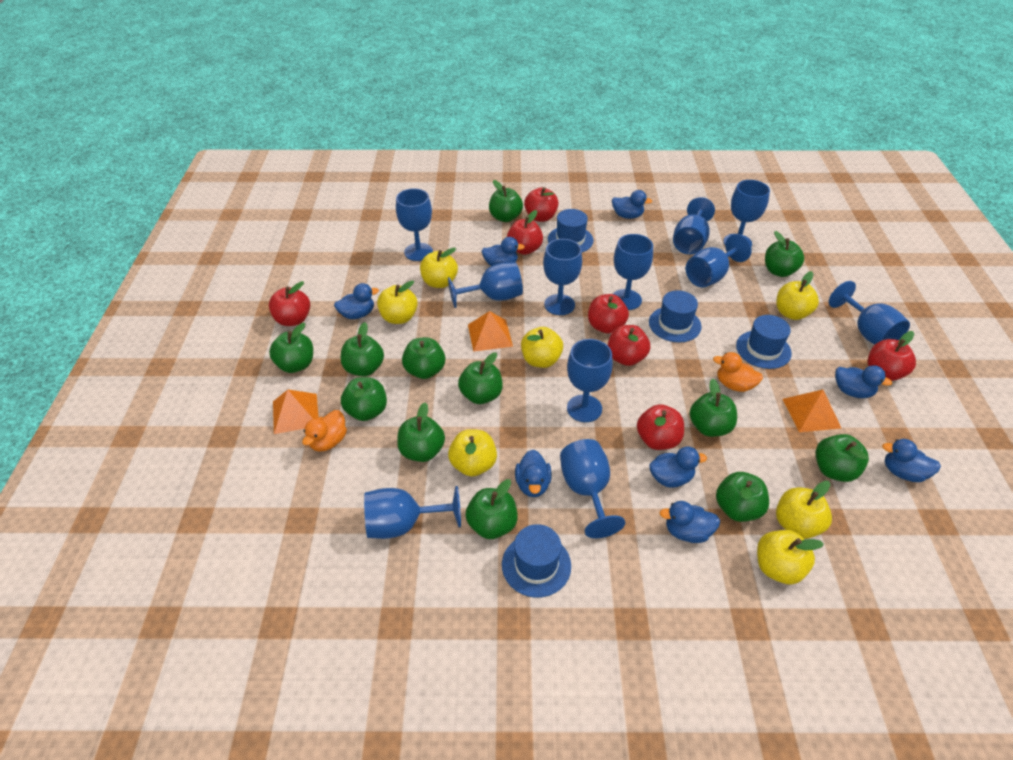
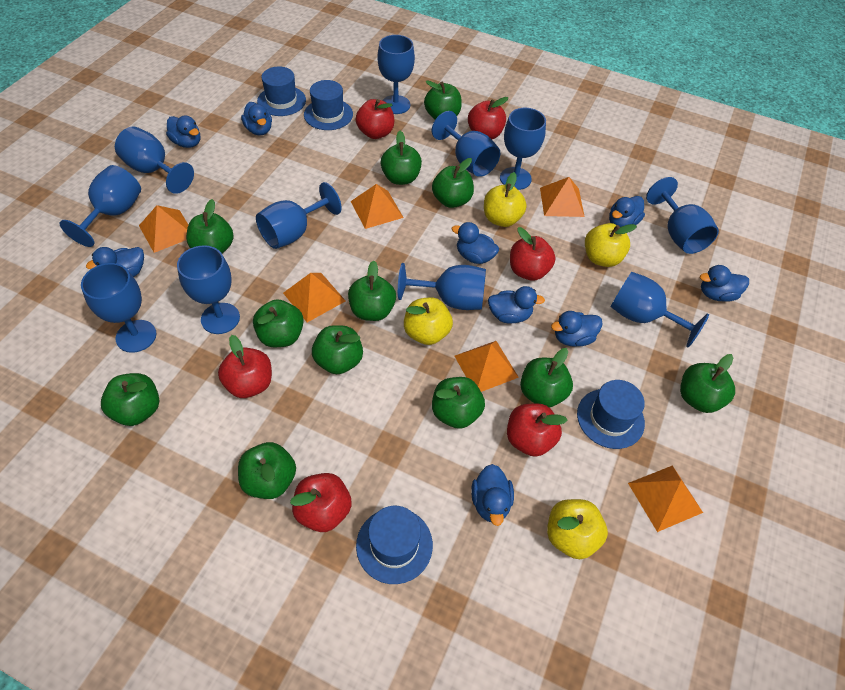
blue duck: [334,283,379,319] [482,237,525,266] [515,450,552,497] [612,190,652,219] [649,447,707,488] [660,501,720,543] [835,365,892,398] [882,439,941,482] = 8 -> [86,247,144,277] [166,116,200,148] [241,102,272,135] [452,222,499,264] [471,464,514,526] [488,286,545,324] [551,311,603,347] [609,196,645,227] [700,265,749,302] = 9
orange duck: [302,410,347,452] [713,352,763,392] = 2 -> none = 0
orange pyramid: [273,390,319,434] [468,311,513,352] [783,390,841,432] = 3 -> [139,205,188,253] [283,273,345,322] [351,184,404,229] [455,341,519,392] [540,177,585,217] [628,465,703,532] = 6
red apple: [269,281,310,326] [507,210,543,255] [524,187,559,222] [588,294,629,333] [608,325,650,366] [637,404,684,450] [868,331,916,381] = 7 -> [218,335,272,398] [290,473,352,532] [356,99,394,139] [468,97,508,139] [507,403,567,457] [510,227,556,280] = 6
yellow apple: [377,280,418,324] [420,248,458,288] [448,429,497,477] [521,327,563,368] [757,530,824,585] [776,271,819,320] [776,481,832,539] = 7 -> [404,297,453,345] [484,172,527,227] [547,499,608,559] [585,223,637,267] = 4

